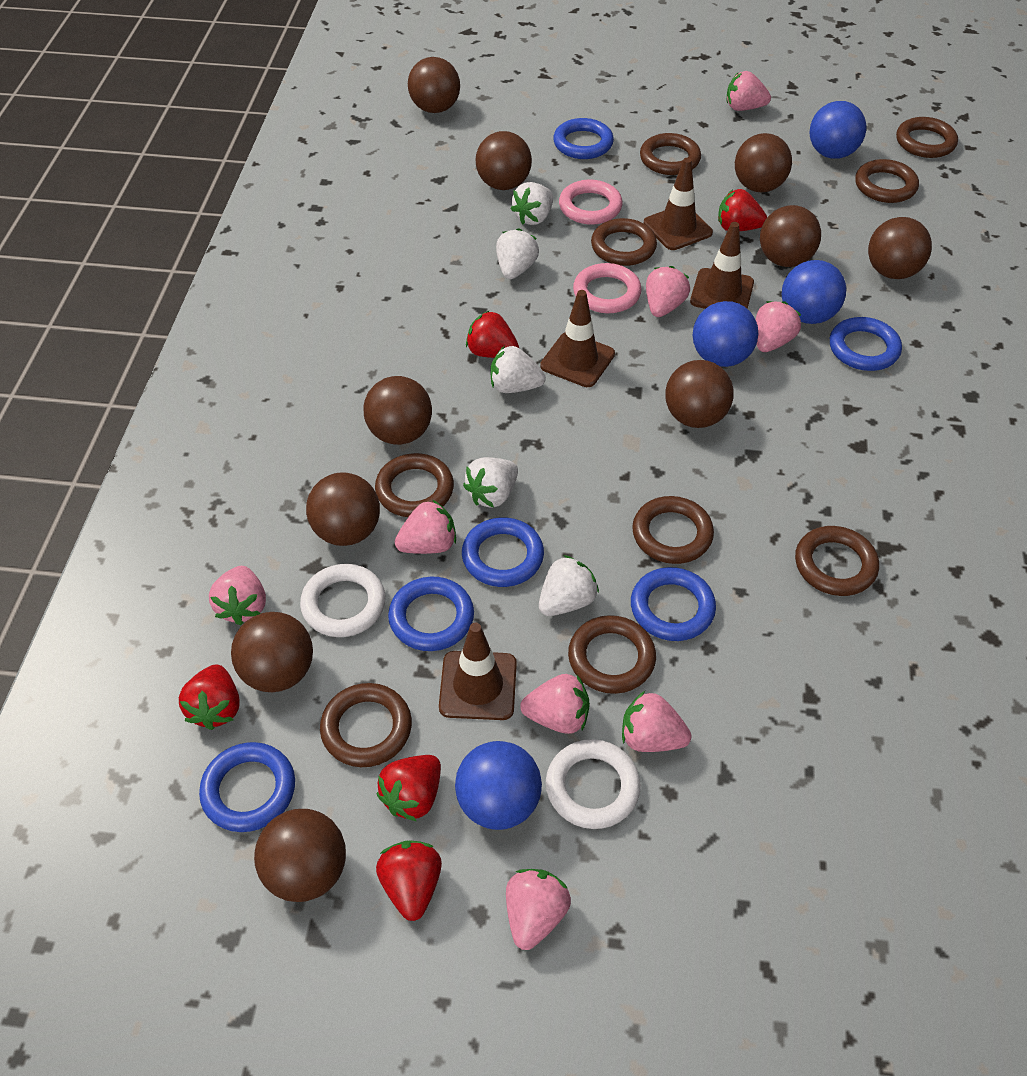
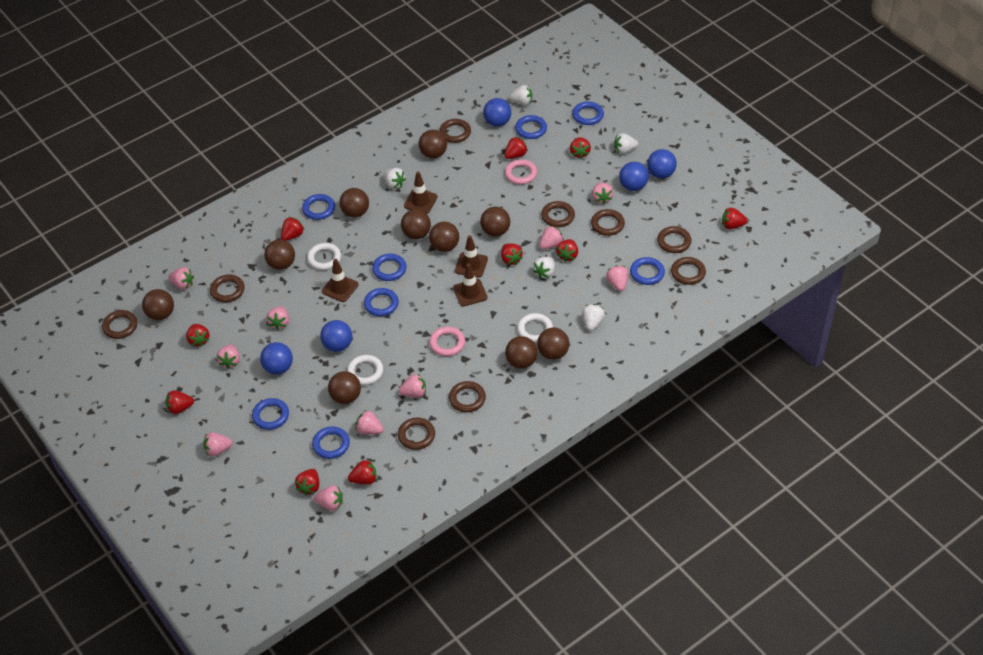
blue ball: [455,741,542,830] [693,301,758,367] [782,260,846,324] [810,101,866,159] = 4 -> [260,342,293,375] [320,320,352,352] [483,98,511,127] [619,162,649,191] [647,149,677,179] = 5
blue ring: [199,742,295,832] [388,577,474,651] [462,518,544,587] [553,118,614,159] [631,567,716,641] [830,317,902,371] = 6 -> [252,398,289,430] [302,194,335,220] [312,426,350,459] [364,288,399,316] [372,254,406,281] [515,115,547,139] [572,101,604,125] [630,257,665,285] = 8
pink strawberry: [209,566,266,626] [395,500,456,554] [506,869,571,950] [520,674,590,734] [622,691,691,752] [646,266,690,317] [727,71,771,111] [756,301,801,352] = 8 -> [168,267,194,290] [203,432,232,457] [217,344,240,369] [266,306,289,330] [314,485,343,511] [356,410,384,435] [399,374,426,398] [540,225,564,249] [592,182,613,204] [606,265,628,291] = 10
red strawberry: [179,664,239,730] [376,755,441,821] [376,840,442,921] [466,310,519,358] [718,189,767,231] = 5 -> [165,390,194,414] [186,324,210,347] [281,217,304,241] [295,469,319,495] [348,460,376,484] [501,243,523,265] [504,137,528,159] [556,239,578,262] [570,137,591,159] [722,208,748,229] = 10
white ring: [300,564,386,637] [546,739,641,829] = 2 -> [307,243,341,270] [347,355,383,385] [517,313,553,343] = 3

